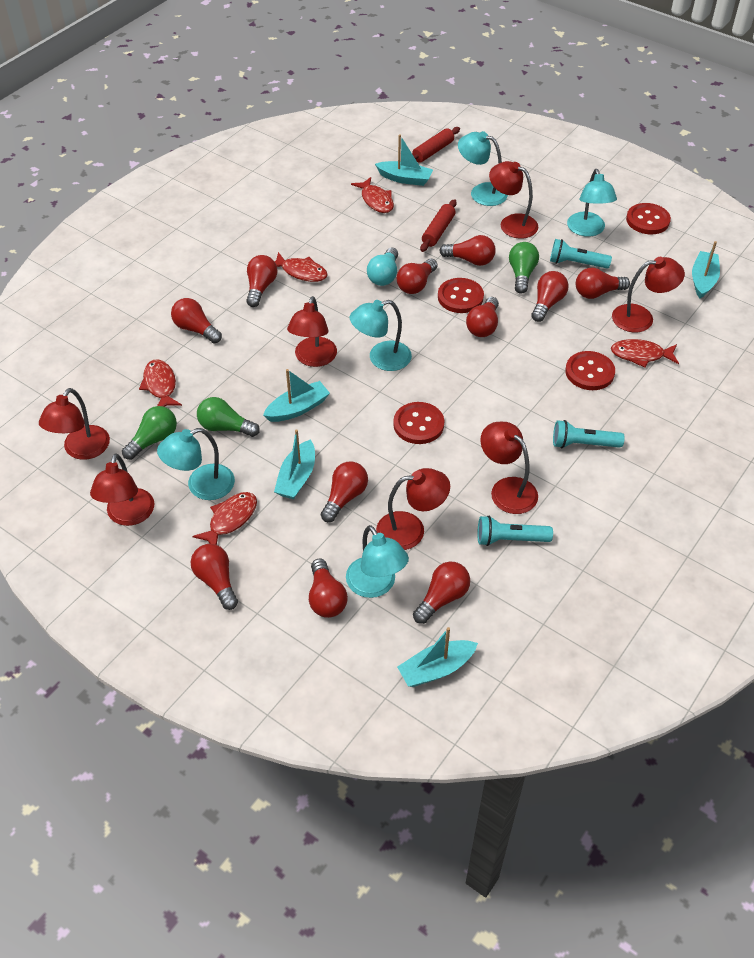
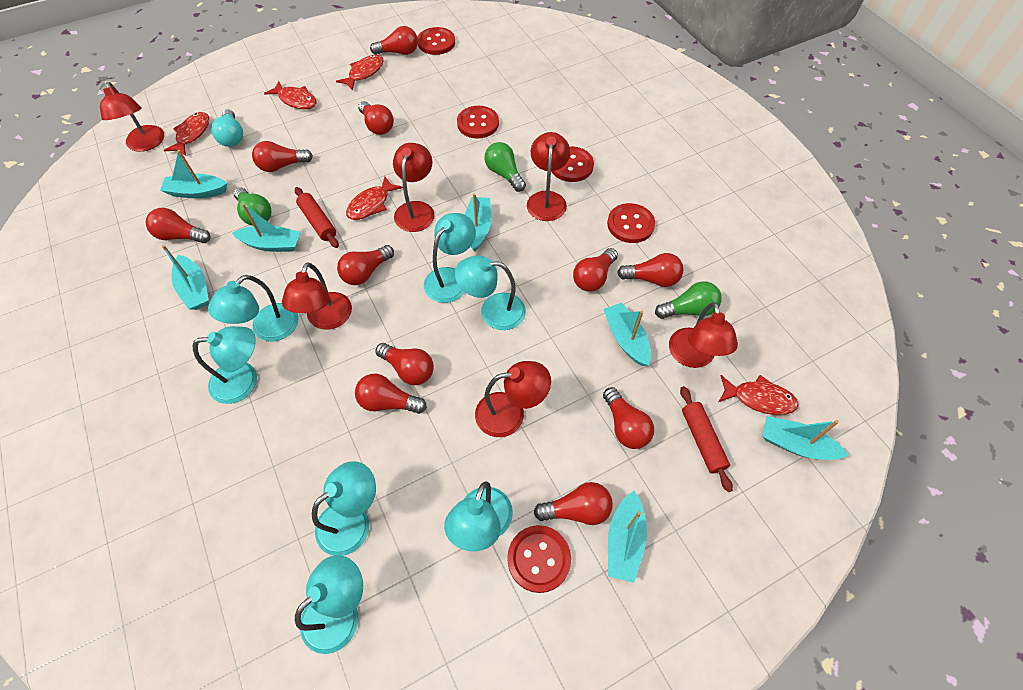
red button: [393,402,444,444] [438,278,484,313] [565,351,615,390] [626,203,671,234] = 4 -> [417,27,455,55] [457,106,499,139] [507,525,571,593] [551,146,594,182] [607,203,655,243] = 5
red lamp: [39,388,110,460] [90,454,154,526] [287,296,337,367] [376,468,450,550] [480,422,538,514] [489,161,538,239] [612,257,685,332] = 7 -> [100,82,164,152] [282,262,352,329] [393,143,435,232] [475,361,551,437] [527,132,570,221] [669,302,738,368] = 6
turquoise boat: [263,369,330,422] [274,430,315,499] [375,134,433,186] [397,627,478,687] [692,241,720,299] = 5 -> [160,150,227,198] [162,245,209,310] [232,203,301,252] [465,193,492,252] [603,302,651,366] [608,491,647,583] [762,416,849,460] = 7
turquoise flashlight: [477,516,553,546] [550,239,612,268] [553,420,625,448] = 3 -> none = 0
turquoise lamp: [157,428,235,500] [346,525,409,598] [350,300,412,371] [458,131,508,206] [567,169,617,237] = 5 -> [193,326,257,404] [208,275,298,341] [295,555,363,654] [312,461,376,556] [424,213,476,303] [444,481,513,551] [455,255,526,330] = 7

